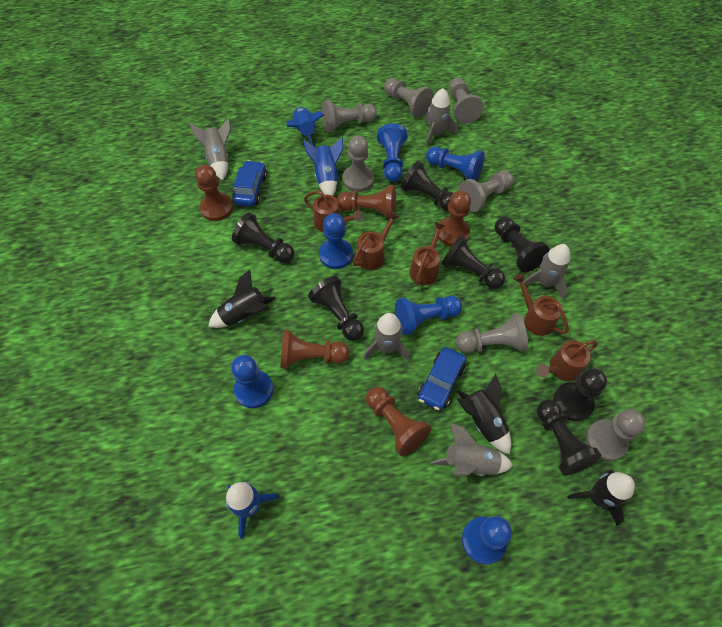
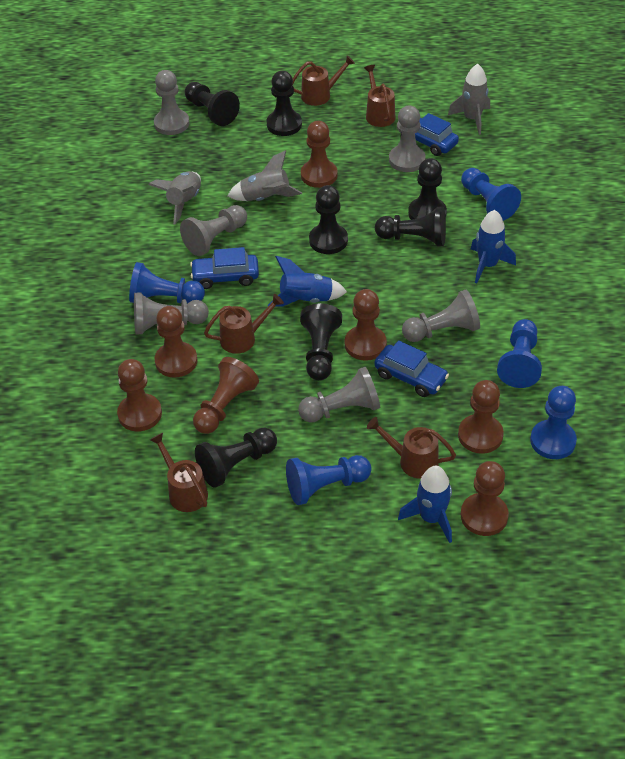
black rocket: [208,269,276,328] [457,374,511,454] [567,470,635,526] = 3 -> none = 0
blue car: [232,160,267,207] [418,347,466,411] = 2 -> [190,247,259,289] [374,340,449,397] [399,113,459,156] = 3
blue pawn: [231,355,273,408] [319,213,353,269] [377,124,408,182] [395,296,462,335] [426,146,485,181] [462,516,512,564] = 6 -> [129,262,205,303] [286,455,371,505] [461,168,521,221] [497,319,542,388] [530,386,577,459] = 5
brown pawn: [195,165,233,221] [280,330,349,368] [337,185,396,219] [366,387,431,456] [438,190,471,246] = 5 -> [117,359,162,432] [155,306,198,378] [193,357,259,434] [301,121,338,188] [345,289,387,361] [458,380,504,454] [461,461,509,536] = 7
grey pawn: [322,100,377,132] [343,136,374,192] [384,78,434,118] [449,78,484,124] [456,313,528,353] [458,171,514,212] [586,409,646,461] = 7 -> [134,293,209,334] [154,70,189,135] [180,205,247,256] [298,367,380,423] [389,106,426,172] [402,290,480,342] = 6
grey rocket: [190,118,231,180] [363,313,410,361] [424,88,457,147] [430,423,513,476] [524,244,570,300] = 5 -> [148,171,201,224] [228,150,302,201] [448,64,490,135] = 3

